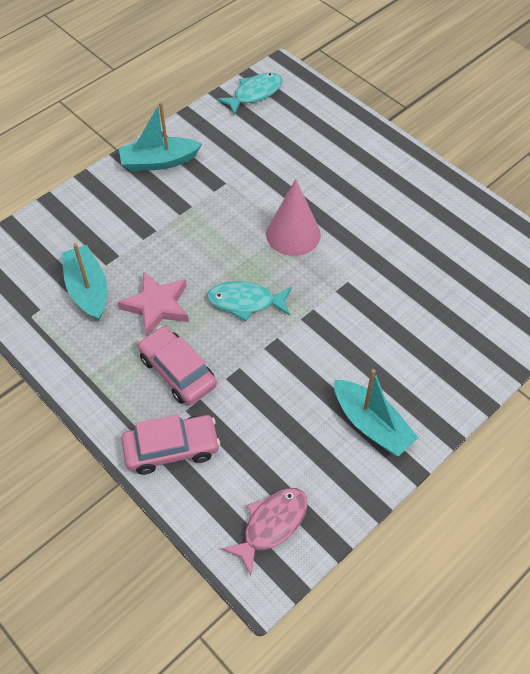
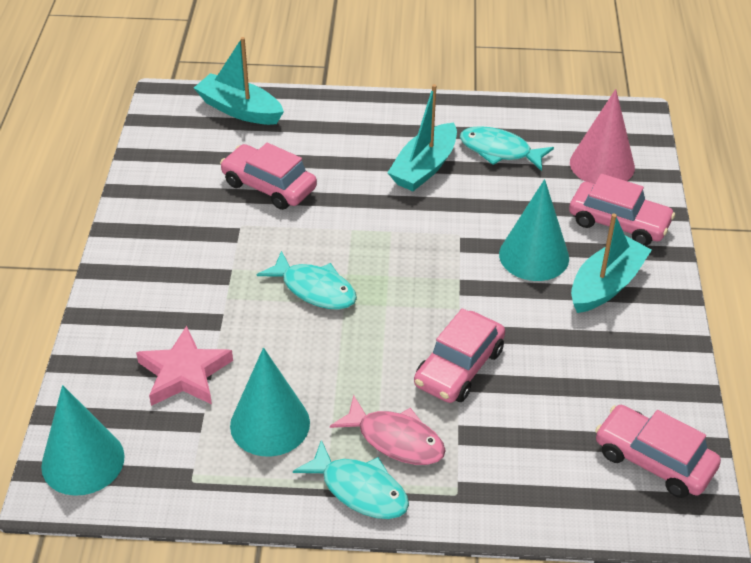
pink car: [121,415,220,475] [138,326,217,405] = 2 -> [220,143,317,210] [414,308,505,403] [569,174,675,246] [595,405,721,498] = 4
turquoise cone: none = 0 -> [41,385,125,496] [230,348,310,456] [499,179,569,281] = 3
turquoise fish: [207,281,292,321] [217,72,282,115] = 2 -> [257,251,357,310] [293,440,409,519] [460,126,554,171] = 3

